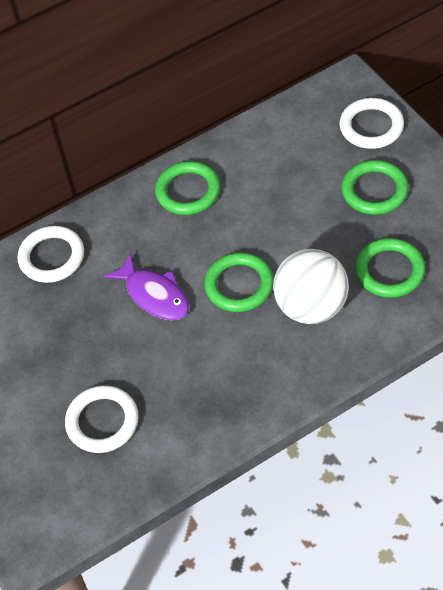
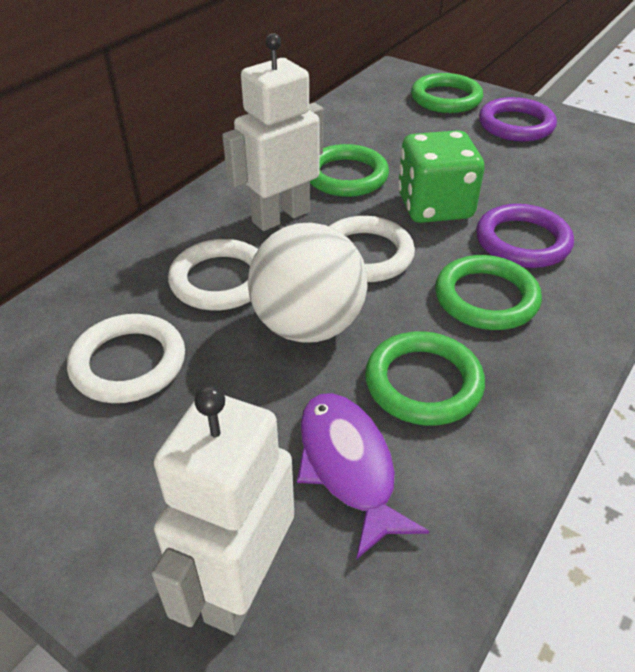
green dice: none = 0 -> [398,130,485,223] = 1
purple ring: none = 0 -> [476,204,574,268] [479,97,557,142] = 2
white robot: none = 0 -> [152,385,294,635] [222,33,323,231] = 2

